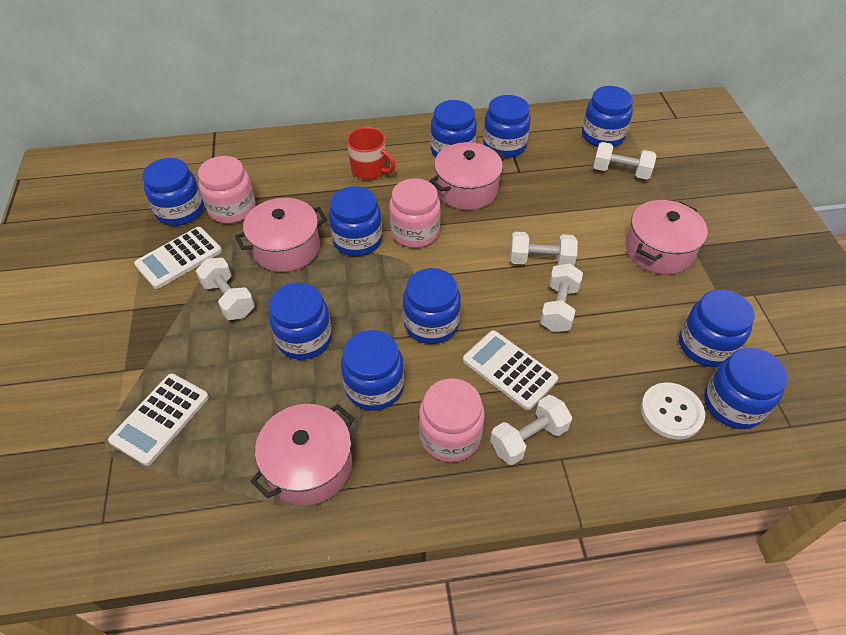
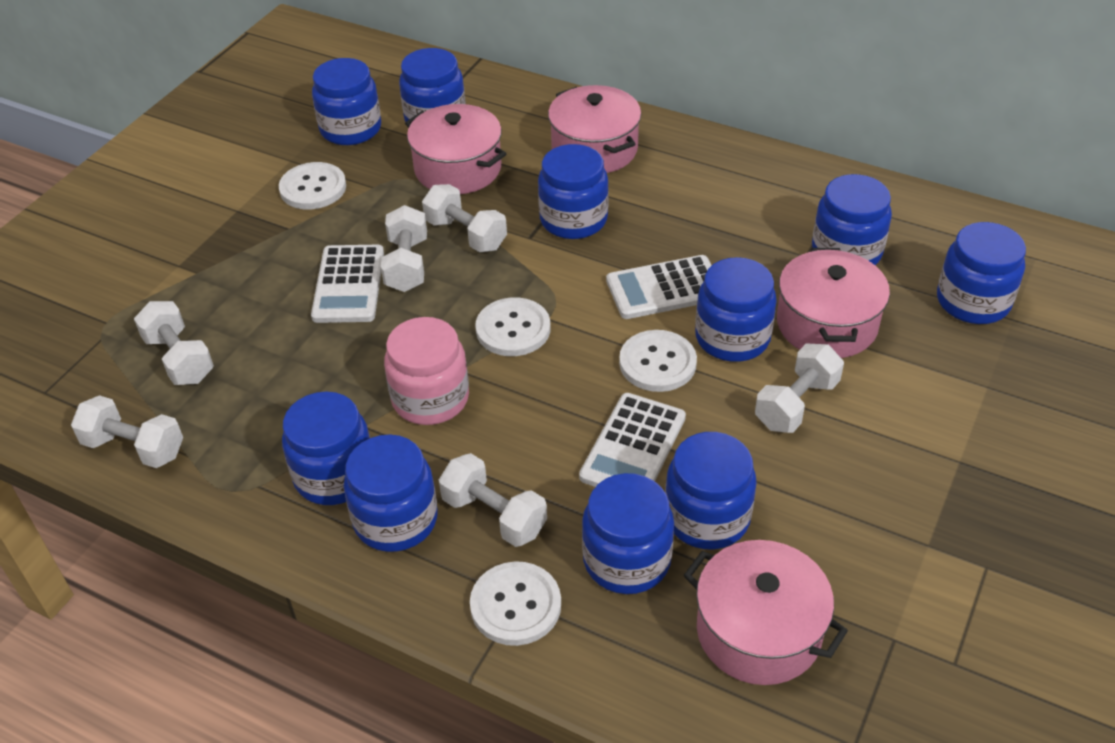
pink jar: [198,156,255,224] [389,178,441,248] [419,378,485,462] = 3 -> [384,317,469,425] = 1
red mug: [347,127,396,180] = 1 -> none = 0
white button: [641,382,705,439] = 1 -> [279,162,346,209] [470,561,561,646] [475,298,551,356] [619,330,697,392] = 4
white dumbbell: [196,258,255,320] [490,395,572,465] [510,232,578,266] [540,263,583,332] [593,142,656,179] = 5 -> [71,395,183,468] [134,301,214,385] [381,205,427,292] [422,184,507,252] [439,453,547,547] [755,343,844,433] = 6

